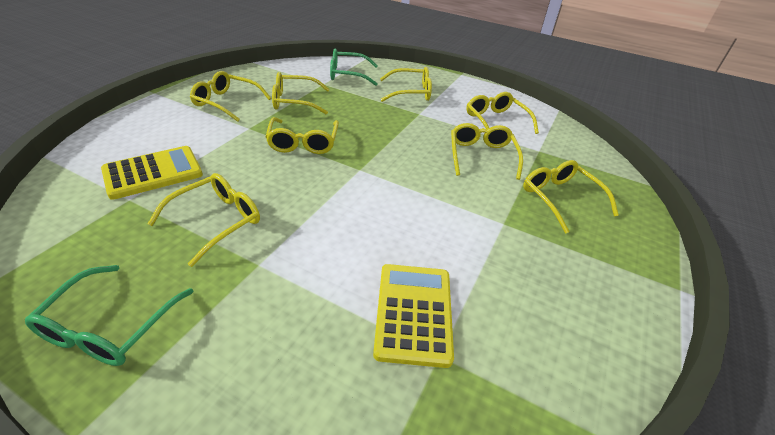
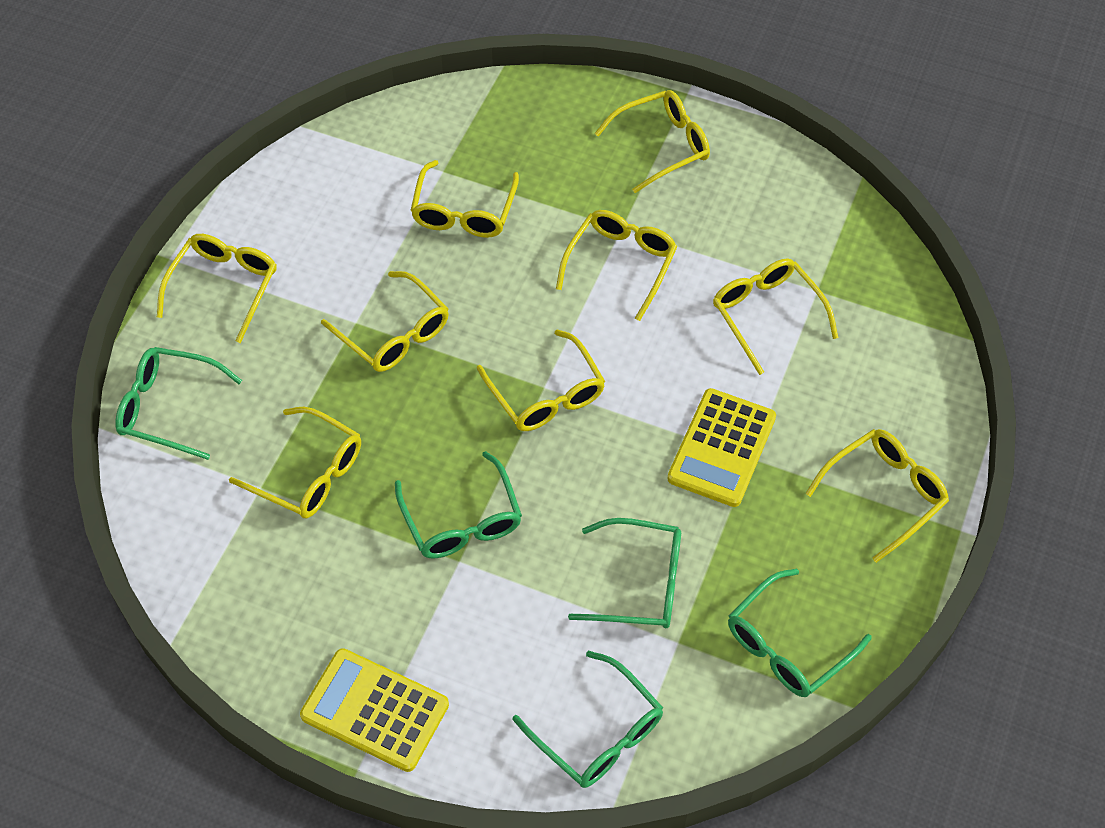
green glasses: [25,265,194,366] [330,49,378,86] = 2 -> [115,347,242,460] [395,451,522,559] [513,651,663,788] [568,518,681,628] [728,569,872,697] = 5
yellow glasses: [148,173,260,267] [190,71,271,122] [266,117,339,154] [272,72,330,115] [380,67,432,102] [451,123,523,180] [466,92,539,134] [523,160,619,234] = 8 -> [157,234,277,343] [229,407,361,518] [321,271,449,372] [410,160,519,238] [477,329,605,431] [556,210,677,321] [595,90,710,193] [713,259,838,375] [805,429,949,563] = 9

